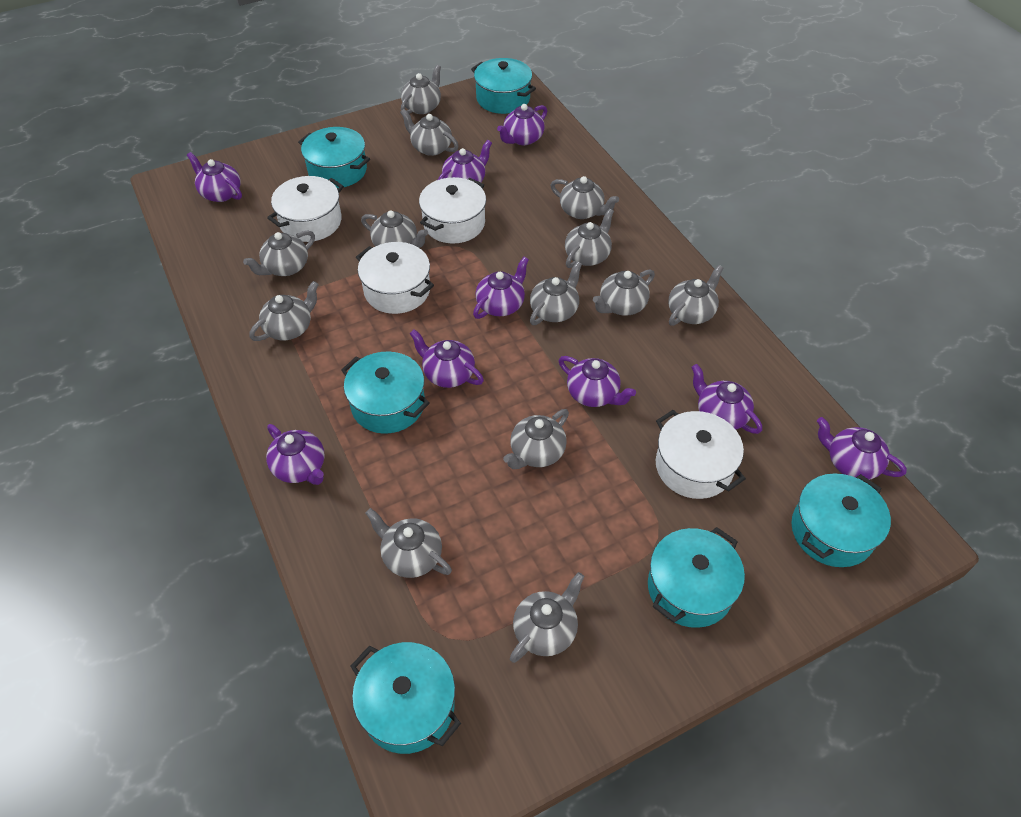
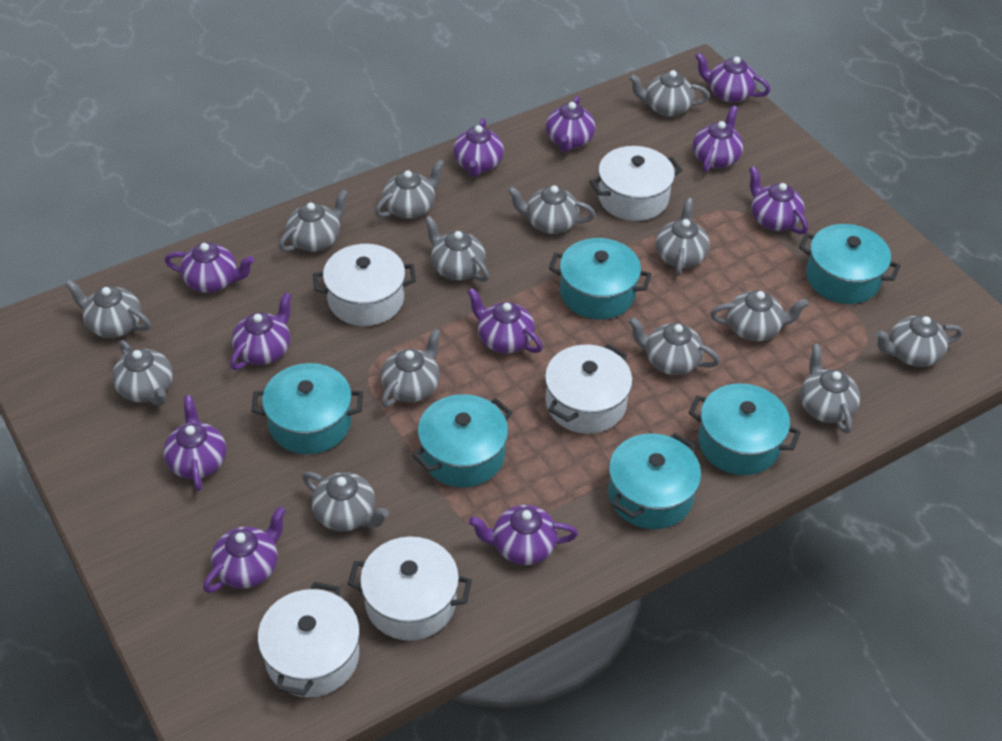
grey teapot: [243,231,315,276] [249,281,319,341] [361,210,428,248] [366,508,452,578] [400,109,458,156] [401,65,441,114] [503,409,569,469] [510,572,585,663] [530,262,582,325] [551,176,619,219] [565,209,614,268] [593,269,655,316] [668,265,723,326] = 13 -> [65,280,151,338] [112,340,173,406] [279,189,348,252] [302,472,389,531] [375,159,444,219] [381,328,441,408] [425,216,489,282] [507,185,596,234] [628,317,720,375] [629,70,710,117] [656,198,710,276] [710,290,809,341] [800,344,860,434] [875,315,963,367] = 14
purple teapot: [187,152,242,202] [266,424,325,485] [410,329,484,388] [438,140,492,182] [473,257,529,319] [497,104,547,145] [559,356,636,407] [691,364,762,434] [817,417,907,480] = 9 -> [163,395,226,491] [165,243,254,293] [203,506,286,593] [230,292,292,370] [453,118,504,177] [467,288,543,353] [469,505,578,565] [546,96,595,152] [693,105,743,172] [695,53,770,103] [749,166,808,235] = 11
white pot: [267,176,344,242] [356,242,434,314] [419,177,486,244] [656,410,746,499] = 4 -> [258,582,360,697] [313,244,416,326] [348,537,472,641] [545,344,633,434] [589,146,682,221] = 5

